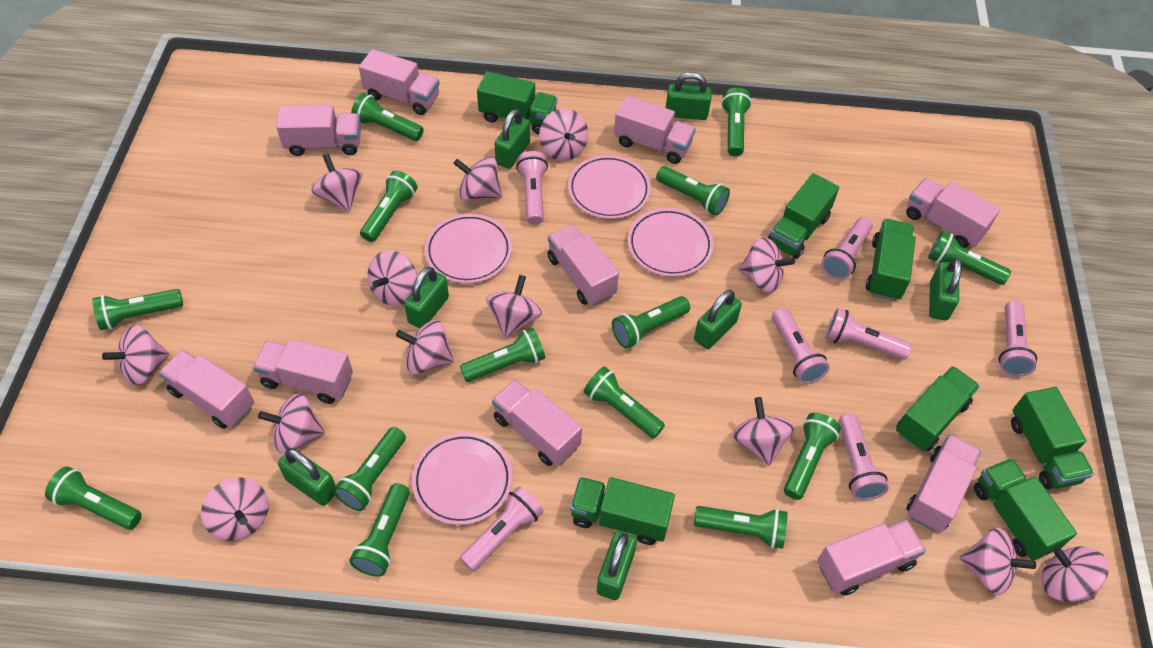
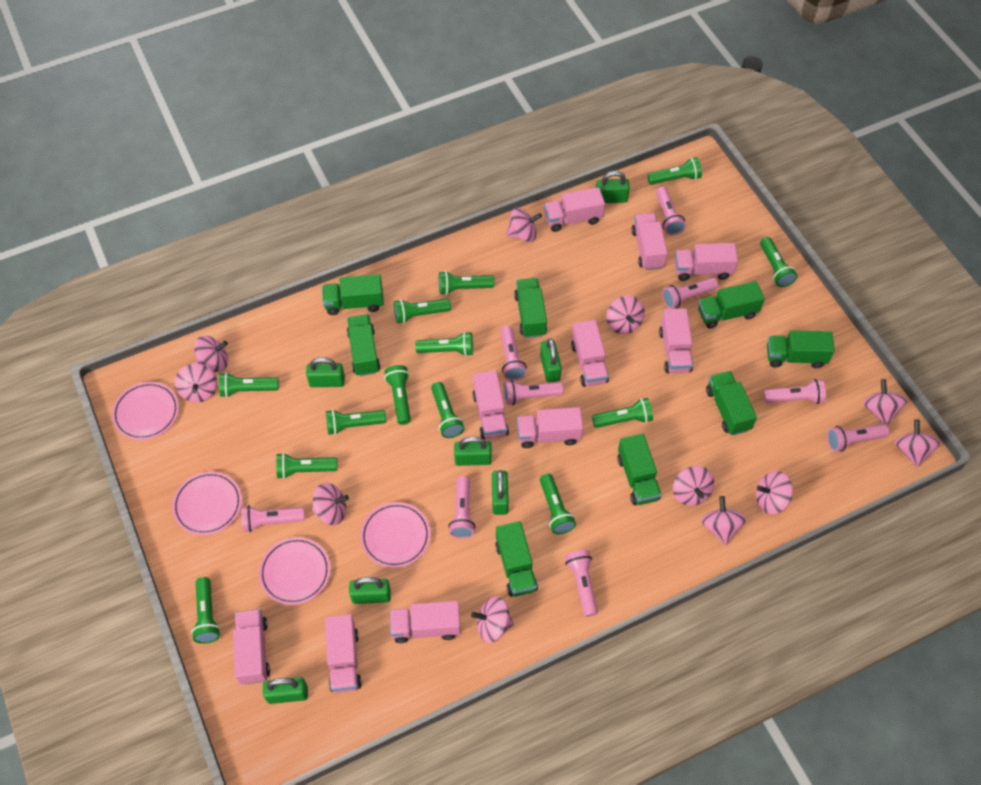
green flashlight: [45,466,142,530] [92,289,183,330] [333,427,406,511] [349,483,410,577] [351,93,424,141] [360,170,418,242] [460,328,545,382] [584,366,665,438] [612,296,690,349] [656,166,730,216] [694,506,788,549] [721,88,752,156] [784,413,841,500] [928,231,1011,285] = 14 -> [191,577,221,644] [219,372,279,397] [276,453,337,479] [326,409,386,435] [384,365,411,425] [394,299,451,323] [415,332,473,356] [431,382,464,438] [439,271,495,295] [540,474,576,534] [592,398,653,428] [647,157,702,185] [760,237,797,287] = 13
green truck: [477,71,557,134] [570,477,675,545] [768,173,839,259] [866,219,916,301] [896,366,980,452] [974,458,1077,561] [1011,387,1094,489] = 7 -> [322,274,384,315] [347,314,380,376] [495,521,538,597] [514,278,547,338] [618,434,662,505] [698,281,765,329] [706,371,757,435] [767,330,835,368] = 8
pink flashlight: [460,486,543,571] [516,151,548,225] [772,308,830,384] [821,217,873,280] [826,308,912,360] [838,413,889,501] [999,301,1037,377] = 7 -> [241,505,305,532] [448,476,476,539] [500,326,527,381] [503,380,563,405] [565,550,598,617] [656,187,686,235] [662,277,718,309] [764,379,826,404] [827,424,889,451] = 9
pink spinning top: [102,325,169,385] [201,478,269,541] [258,393,325,454] [311,154,362,212] [367,250,417,306] [396,320,454,374] [453,157,502,201] [486,275,542,338] [539,109,588,161] [733,397,795,466] [739,237,795,293] [959,528,1036,595] [1041,546,1108,602] = 13 -> [175,364,217,402] [194,336,228,372] [311,483,349,525] [471,596,514,643] [506,208,542,242] [606,296,645,334] [673,466,714,506] [701,496,746,545] [756,471,793,514] [863,379,907,426] [895,420,940,467] = 11

